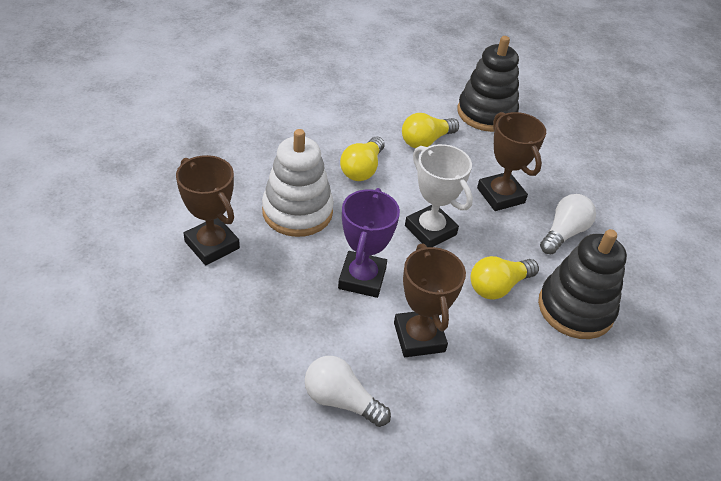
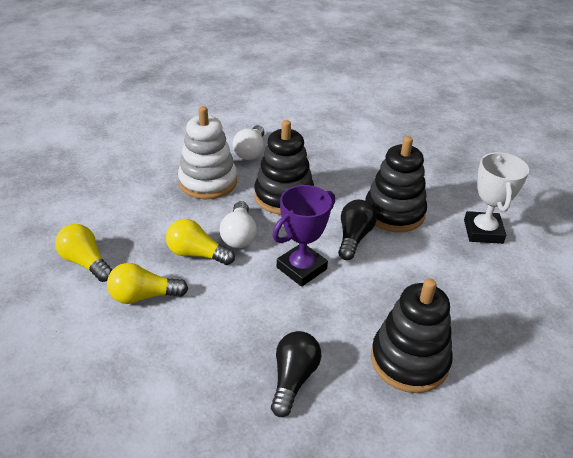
black light bulb: none = 0 -> [271,331,321,417] [338,200,377,260] = 2
black stacking toy: [457,36,519,132] [538,229,627,339] = 2 -> [254,120,314,215] [365,136,427,232] [371,278,453,393] = 3
brown trophy: [176,155,240,265] [394,243,466,357] [477,112,546,211] = 3 -> none = 0

